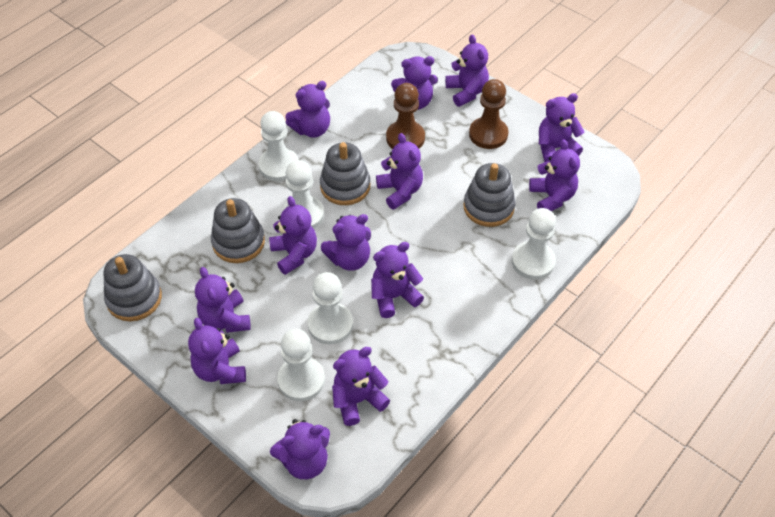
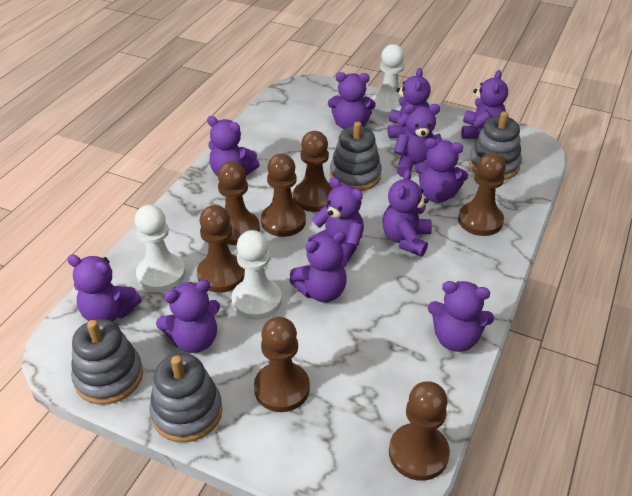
brown pawn: [386,83,425,149] [469,79,508,149] = 2 -> [197,205,245,293] [218,161,260,245] [254,317,310,412] [261,154,306,237] [293,131,333,212] [389,381,450,481] [458,153,506,236] = 7
purple teddy bear: [188,318,246,384] [195,267,251,333] [269,196,317,275] [270,419,330,479] [285,81,330,138] [321,214,371,271] [332,347,390,426] [371,242,424,318] [376,133,423,210] [391,56,438,110] [445,35,489,107] [529,139,580,211] [539,93,585,162] = 13 -> [67,255,141,322] [156,280,220,353] [207,116,260,176] [289,231,348,302] [308,177,364,261] [328,72,376,129] [382,169,432,257] [388,68,431,138] [394,104,442,177] [415,138,468,203] [428,281,494,352] [461,70,508,139] = 12
white pawn: [259,111,298,181] [277,329,325,401] [282,160,324,229] [308,272,353,344] [512,208,556,280] = 5 -> [135,205,186,292] [232,230,282,320] [371,44,404,117] = 3

